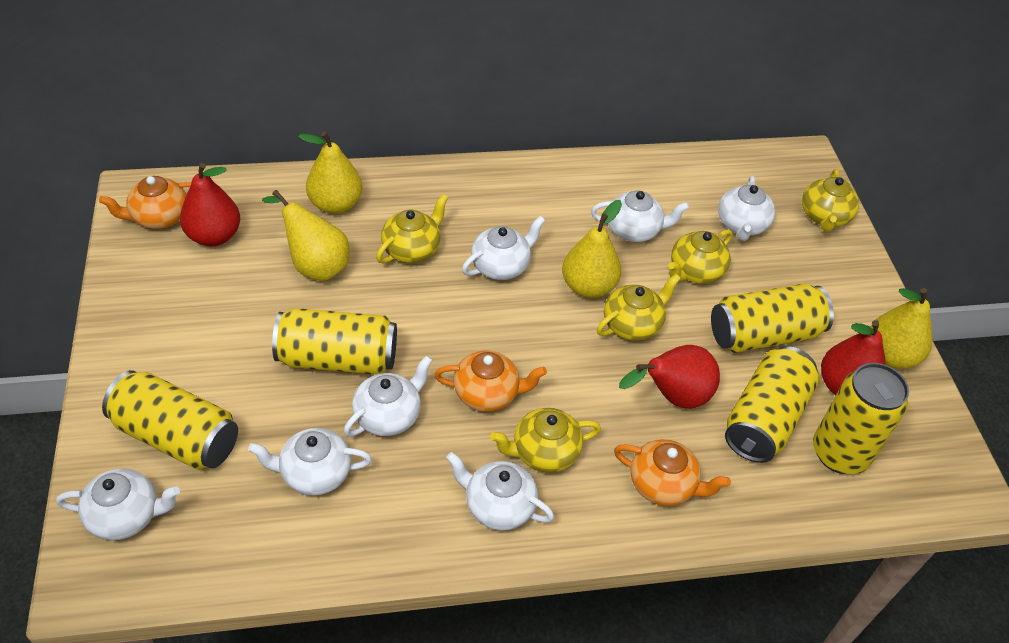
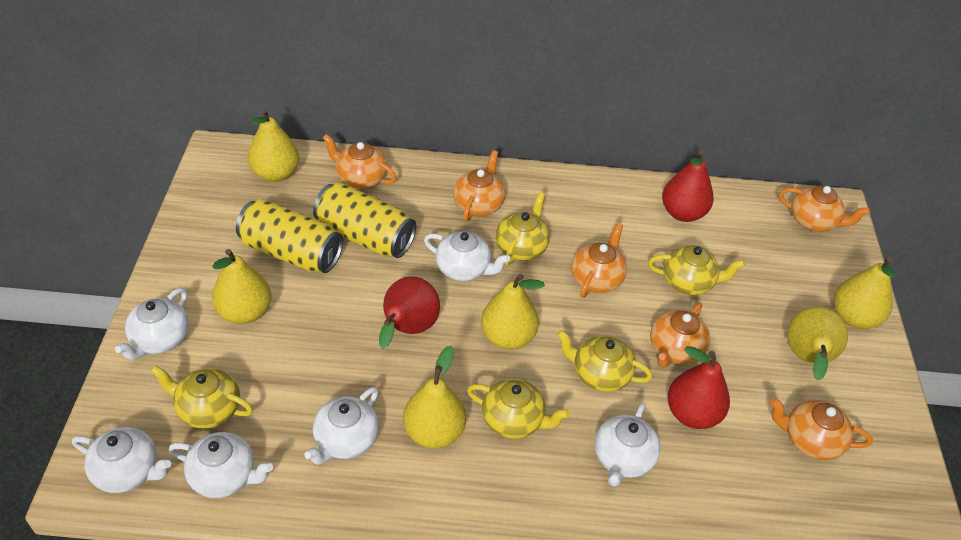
orange teapot: [99,176,191,229] [434,351,547,412] [614,439,731,506] = 3 -> [323,134,396,188] [453,150,505,221] [571,223,627,298] [650,303,710,368] [770,398,873,460] [779,185,870,232] = 6
white teapot: [56,468,180,540] [248,428,372,496] [344,356,432,436] [446,452,554,530] [462,216,545,280] [591,190,689,242] [718,176,775,241] = 7 -> [72,427,171,493] [115,288,189,360] [169,432,273,498] [304,387,379,465] [424,231,510,281] [595,402,660,487] = 6
yellow can: [102,370,238,470] [272,308,397,375] [711,284,834,353] [725,346,820,463] [813,363,909,474] = 5 -> [236,199,343,273] [313,182,416,258] = 2
yellow pear: [262,190,350,281] [298,131,363,214] [562,200,622,298] [871,288,932,369] = 4 -> [212,249,272,324] [248,109,299,182] [403,346,466,449] [481,274,545,350] [787,306,848,380] [834,257,896,329] = 6

